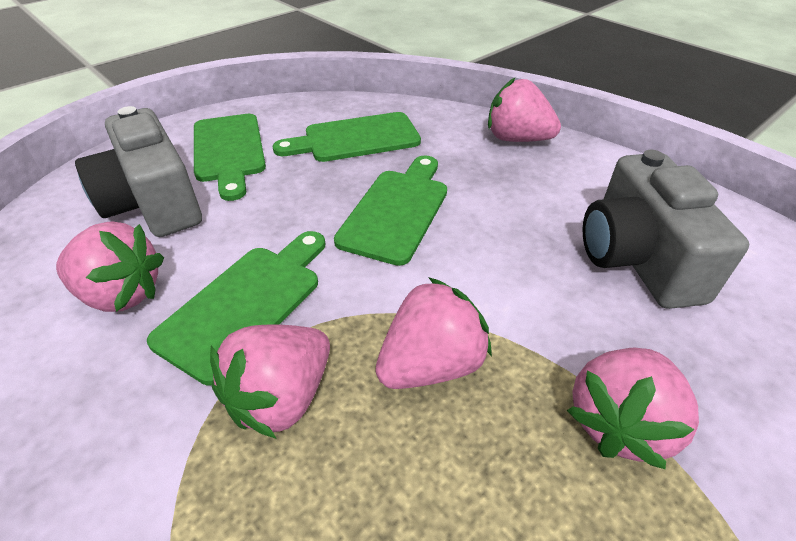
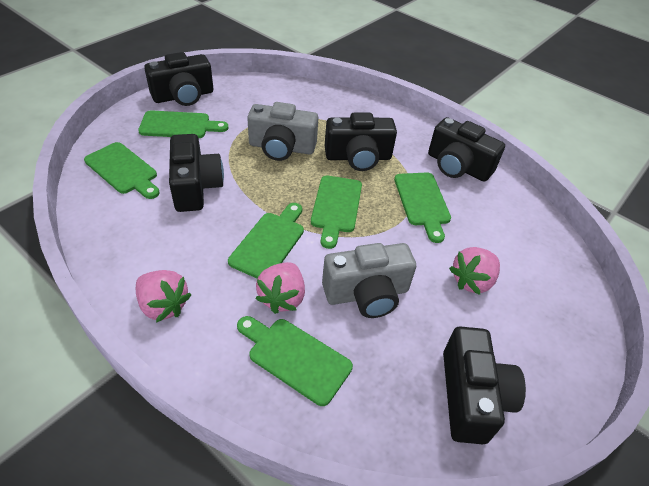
black camera: none = 0 -> [144,52,213,106] [169,134,224,212] [325,113,397,171] [428,117,505,182] [443,326,526,445] = 5
green cutting board: [147,231,326,386] [194,114,266,201] [273,112,421,162] [334,155,447,266] = 4 -> [84,142,160,199] [138,110,228,138] [228,203,304,279] [237,316,353,406] [311,175,362,249] [394,172,451,243] = 6
pink strawberry: [56,222,164,312] [210,324,330,439] [375,277,492,389] [488,77,561,142] [567,348,699,469] = 5 -> [136,270,191,322] [256,262,305,314] [449,247,500,295] = 3

